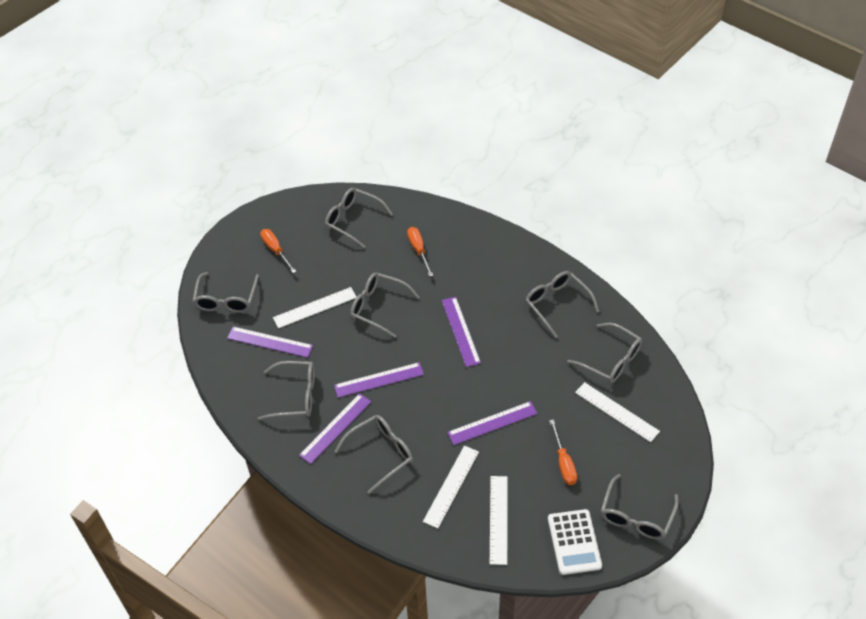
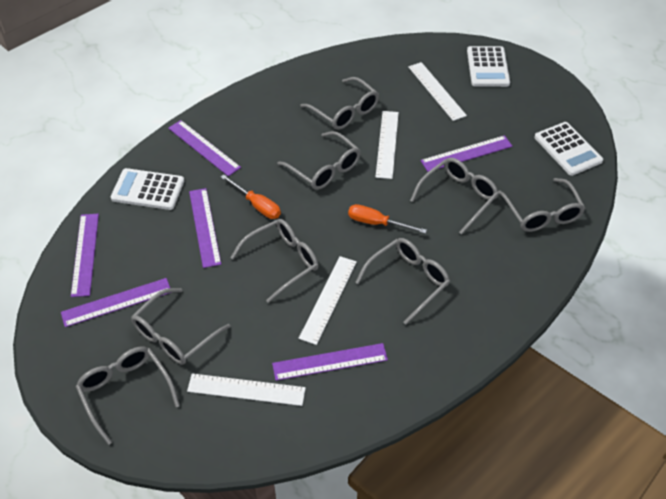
orange screwdriver: [260,229,297,273] [407,227,433,277] [549,419,578,485] = 3 -> [221,174,281,219] [348,204,427,234] = 2
purple ruler: [227,327,313,358] [299,393,372,464] [334,362,424,398] [442,297,481,367] [447,401,538,445] = 5 -> [61,278,172,327] [71,214,99,297] [168,120,241,176] [189,188,221,268] [272,343,388,381] [421,135,512,172] = 6
white calculator: [548,509,602,575] = 1 -> [111,168,184,210] [467,46,510,87] [534,122,603,176] = 3

